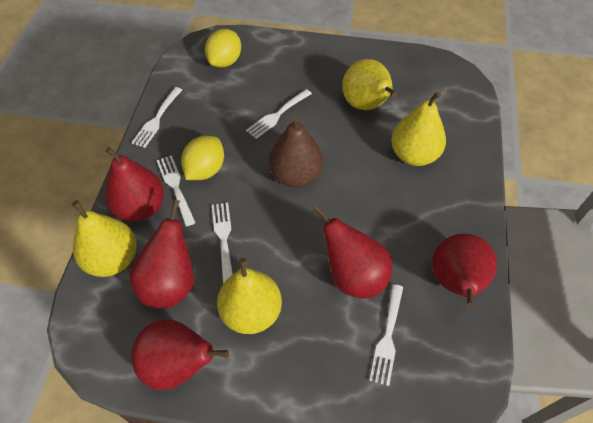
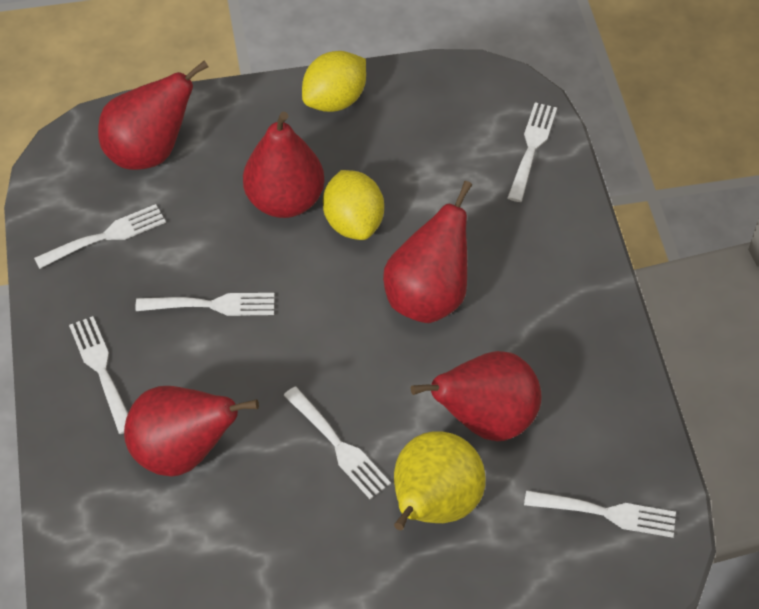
brown pear: [269,115,323,188] = 1 -> none = 0
white fork: [131,87,182,148] [157,155,196,226] [212,203,233,284] [246,89,312,139] [369,284,403,386] = 5 -> [34,204,166,269] [69,316,128,434] [135,293,275,316] [283,386,391,499] [508,102,557,202] [524,490,676,538] = 6
yellow pear: [72,200,137,277] [217,258,282,334] [342,59,397,110] [391,91,446,166] = 4 -> [394,432,485,531] = 1

